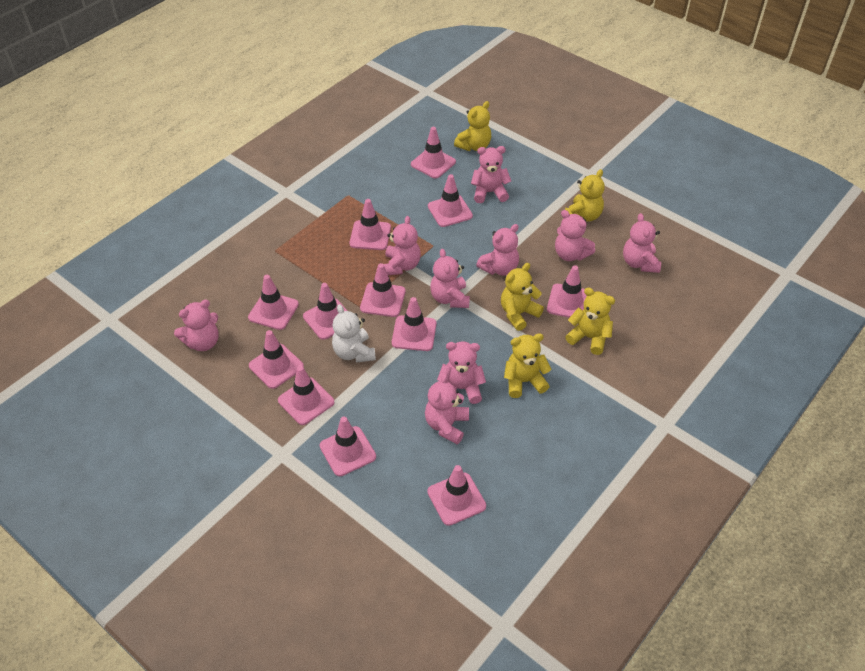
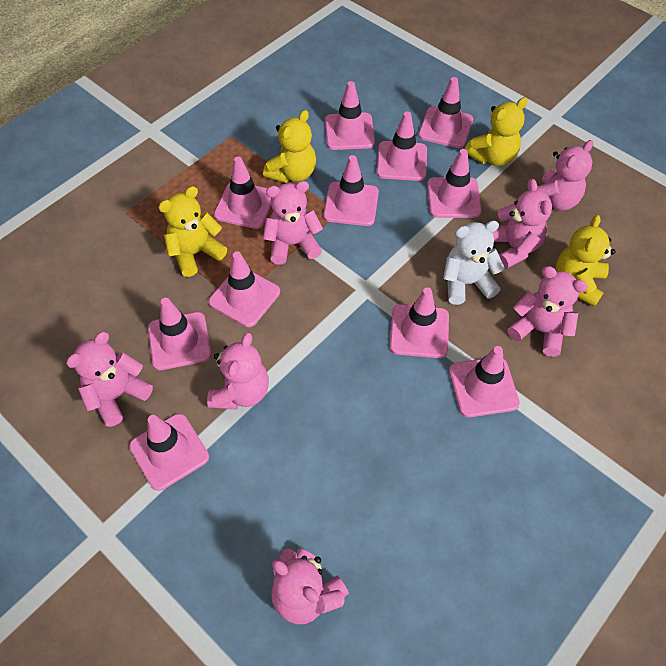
pink teddy bear: [174,300,219,351] [384,216,421,275] [425,373,469,444] [430,249,470,308] [437,341,486,404] [471,146,511,203] [476,224,519,276] [555,210,595,261] [623,213,661,273] = 9 -> [66,332,153,427] [207,333,269,410] [263,181,323,265] [271,548,349,624] [492,179,552,269] [507,266,588,357] [537,140,593,211] = 7
pink traffic cone: [248,275,299,330] [249,330,304,389] [278,366,334,425] [303,283,347,340] [320,417,376,476] [349,199,391,250] [360,263,406,317] [392,297,436,351] [411,127,456,179] [427,465,486,526] [428,174,473,227] [547,265,587,318] = 12 -> [129,414,209,491] [148,298,211,370] [209,251,280,327] [214,157,271,229] [323,155,379,226] [325,81,375,150] [377,111,427,181] [390,288,449,358] [418,77,473,148] [427,149,482,218] [449,346,520,417] = 11
yellow teddy bear: [454,101,491,151] [501,263,544,331] [504,333,552,398] [565,169,605,222] [565,288,615,355] = 5 -> [158,186,227,277] [263,110,316,183] [465,97,528,166] [555,215,615,307] = 4

